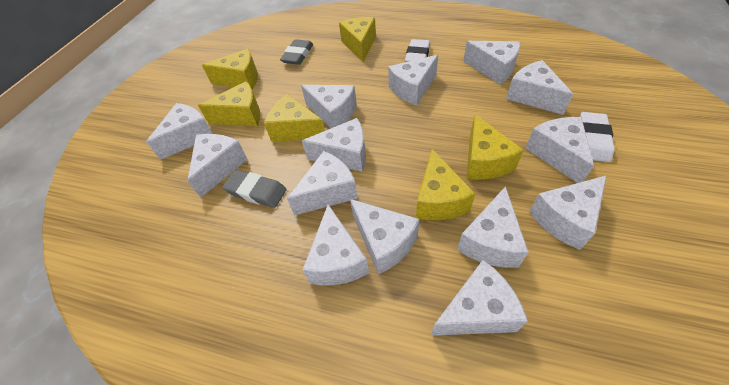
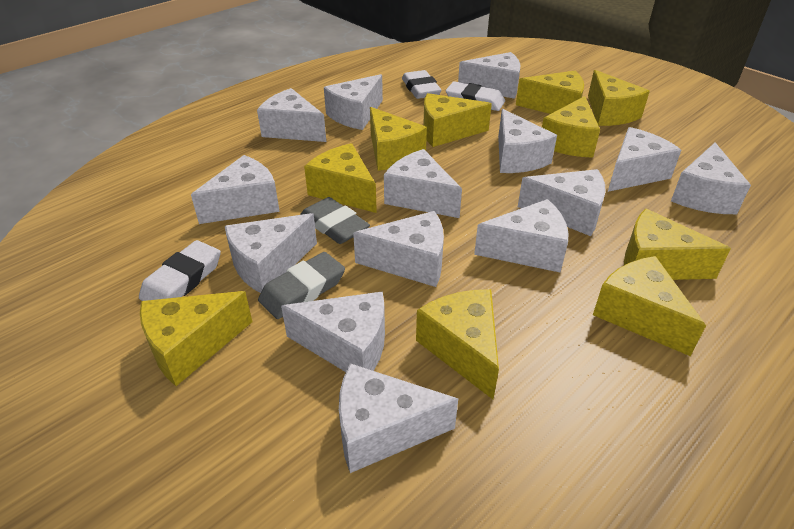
white eraser: [405,39,430,62] [580,112,615,162] = 2 -> [139,240,221,301] [402,70,442,99] [446,81,505,111] = 3
yellow cheese: [198,81,260,126] [202,49,258,89] [264,94,325,142] [339,17,376,62] [416,149,475,220] [466,114,524,180] = 6 -> [140,291,252,386] [304,143,377,213] [370,107,427,171] [416,289,499,399] [423,93,492,147] [516,70,584,114] [542,96,600,158] [588,70,650,126] [593,256,706,356] [624,209,731,280] = 10

